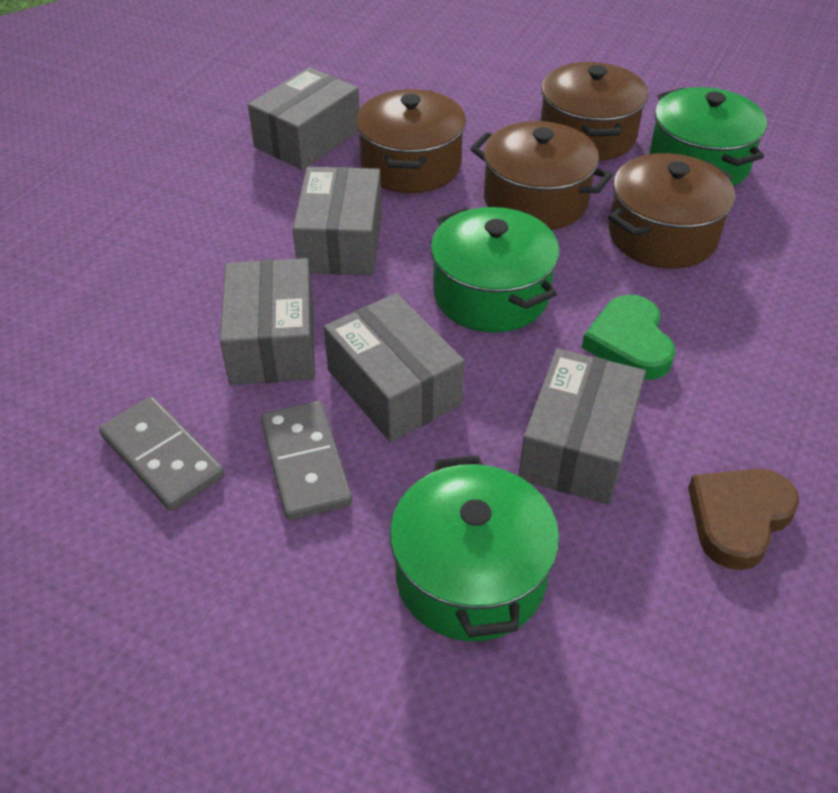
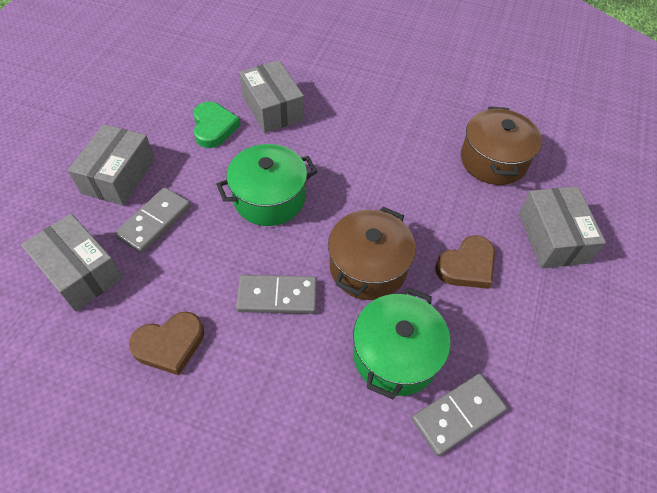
brown heart: [688,469,799,570] = 1 -> [129,312,204,375] [435,235,495,289] = 2
brown pot: [356,89,466,193] [470,121,612,230] [541,62,648,161] [608,153,735,269] = 4 -> [328,207,416,300] [461,106,542,185] = 2
green pot: [390,455,559,641] [430,207,559,333] [649,87,767,186] = 3 -> [216,144,317,226] [353,287,450,399] = 2
grey box: [220,258,315,385] [248,67,360,170] [293,167,382,275] [324,293,465,442] [519,348,646,505] = 5 -> [21,214,123,311] [68,124,155,206] [239,60,304,133] [519,186,606,268] = 4
grey domino: [99,397,225,511] [260,401,352,520] = 2 -> [115,187,191,253] [236,275,317,314] [412,373,507,456] = 3

